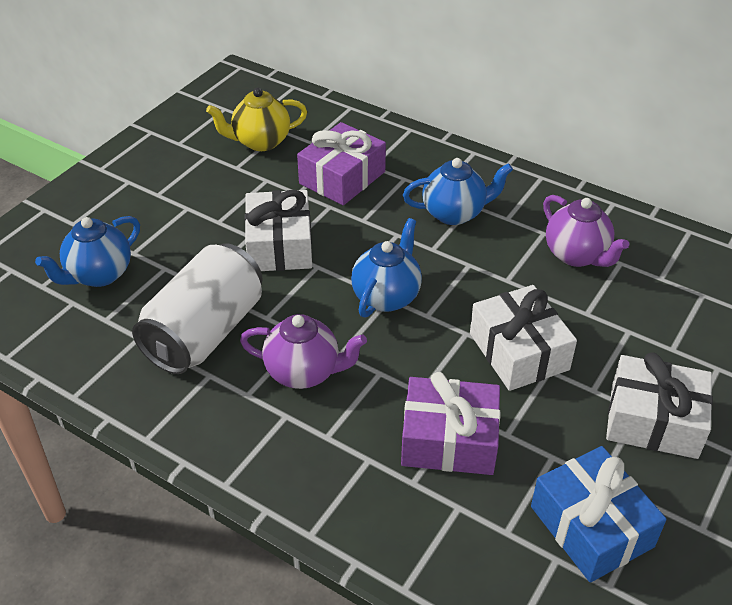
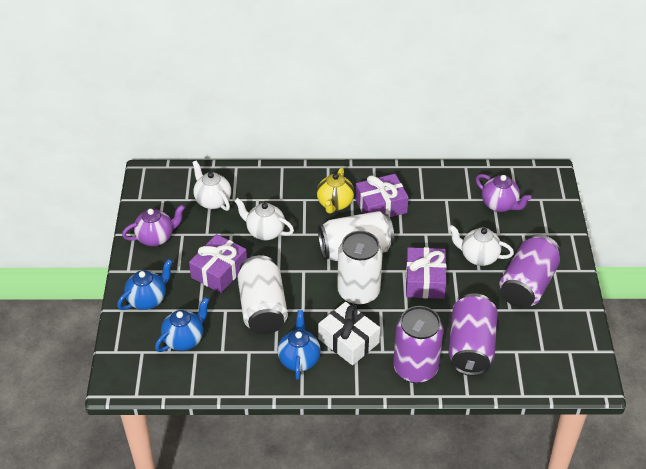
blue gift: [531,446,667,583] = 1 -> none = 0
purple can: none = 0 -> [393,306,443,383] [448,293,498,376] [499,234,561,308] = 3
purple gift: [297,122,386,205] [401,372,501,475] = 2 -> [189,234,247,293] [355,174,409,217] [406,247,446,299] = 3
white can: [132,243,263,374] = 1 -> [238,255,288,334] [318,211,395,261] [337,231,383,306] = 3
white gift: [244,190,312,271] [470,285,577,391] [606,352,713,459] = 3 -> [318,302,380,365] = 1
white teapot: none = 0 -> [192,161,231,211] [234,198,294,240] [449,225,514,266] = 3

